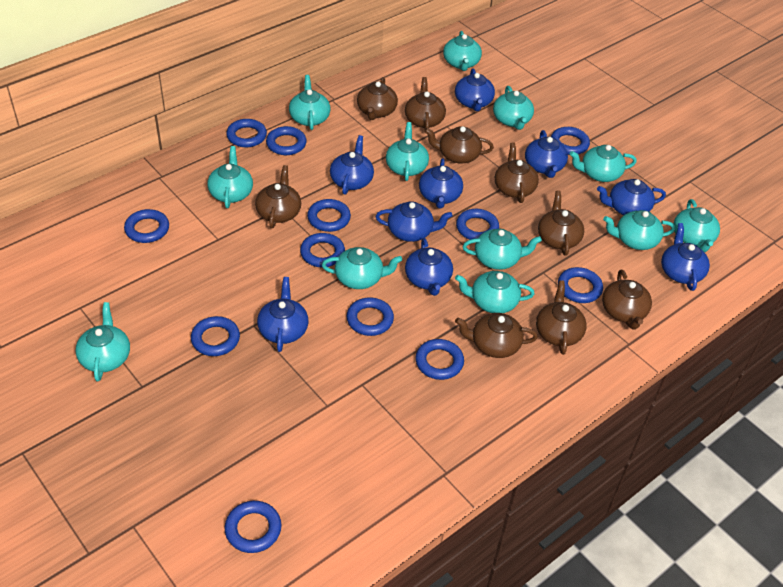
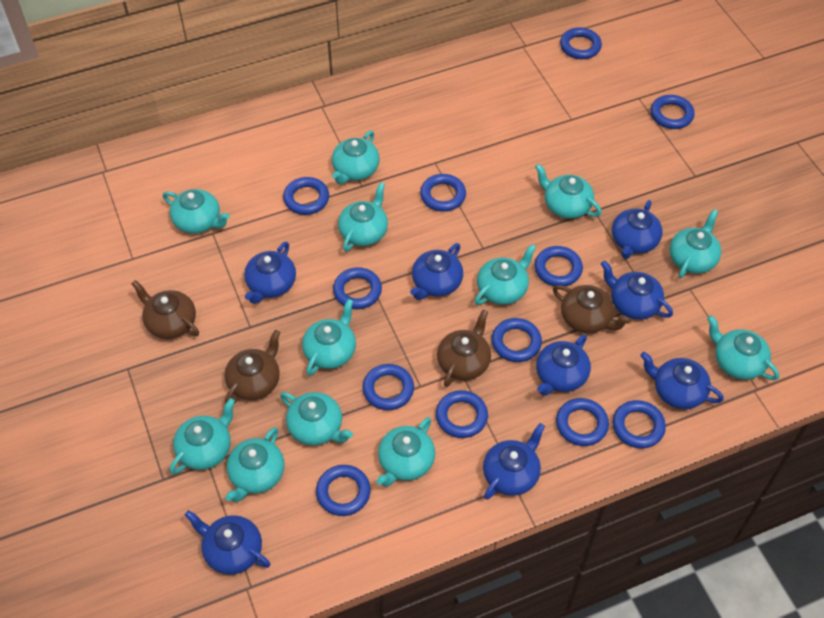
blue teapot: [257,277,309,352] [330,135,374,195] [376,202,453,242] [405,238,453,296] [419,158,463,208] [455,68,495,111] [525,130,568,178] [597,179,666,215] [661,223,710,291] = 9 -> [185,510,271,575] [244,242,296,304] [410,243,463,300] [483,423,545,500] [536,334,591,396] [601,261,673,320] [612,200,662,259] [640,352,724,409] = 8
brown teapot: [255,165,301,228] [357,77,398,120] [405,77,446,129] [424,126,494,164] [455,313,538,358] [495,142,539,203] [536,280,587,355] [538,190,584,256] [602,270,652,329] = 9 -> [131,280,199,339] [224,330,280,404] [437,310,491,387] [553,285,632,333] = 4

